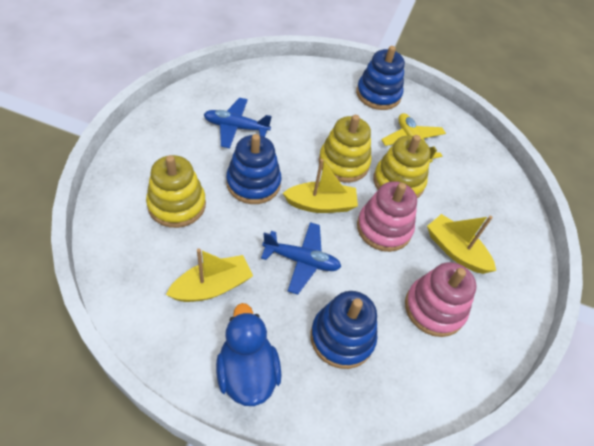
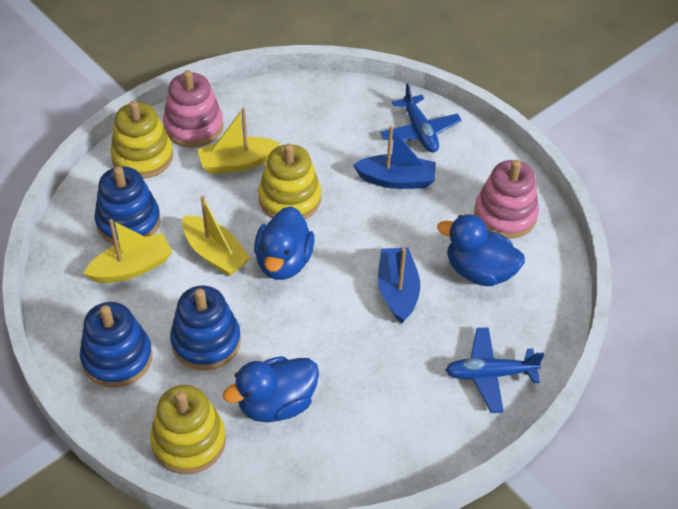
blue boat: none = 0 -> [353,126,436,189] [378,248,420,324] = 2
blue duck: [216,303,281,406] = 1 -> [223,356,319,422] [254,206,315,280] [437,214,525,286] = 3
yellow plane: [381,113,446,163] = 1 -> none = 0

